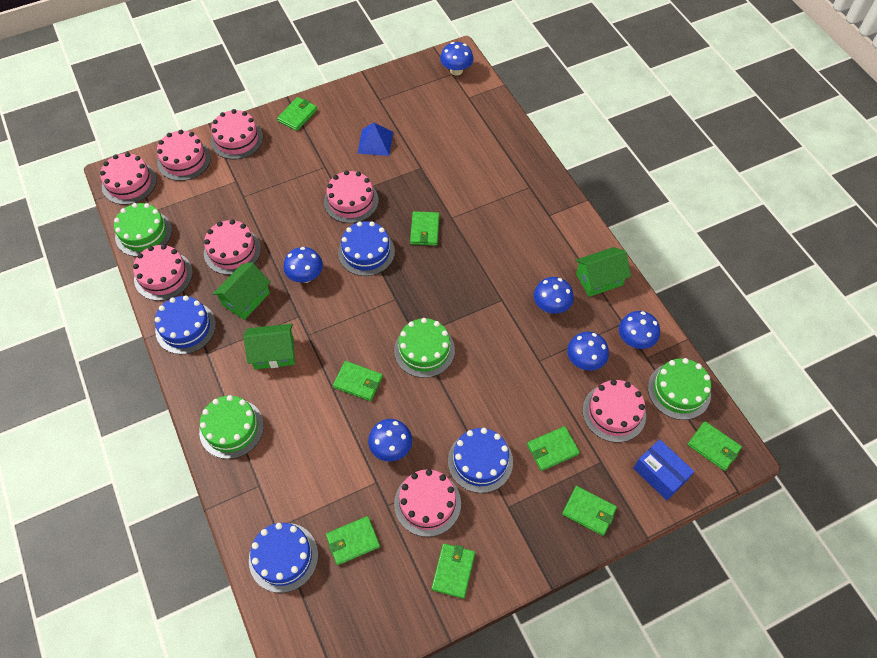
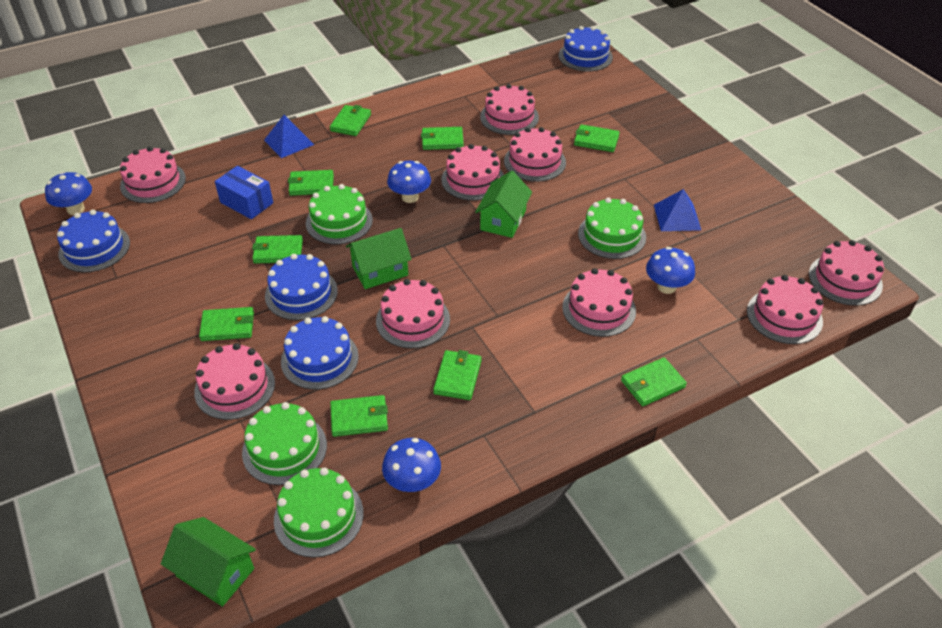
blue mushroom: [283,247,323,283] [368,419,412,462] [440,42,473,76] [534,277,574,314] [567,332,609,371] [619,311,660,349] = 6 -> [45,172,92,215] [382,438,441,492] [387,161,431,203] [646,247,695,294] = 4
blue pyramid: [358,122,393,156] = 1 -> [264,115,314,158] [654,189,701,231] = 2
green wallet: [277,97,317,131] [326,516,380,565] [333,361,383,401] [410,211,440,246] [432,543,475,599] [527,426,580,471] [562,486,617,536] [687,421,742,471] = 8 -> [199,307,254,341] [252,235,303,264] [288,170,334,196] [330,105,371,136] [330,395,388,437] [421,127,464,150] [433,350,482,400] [574,124,620,152] [621,357,687,406] = 9
pink cake: [100,152,157,205] [133,244,193,301] [157,130,211,181] [204,219,261,275] [211,109,263,159] [324,170,379,223] [394,469,461,537] [582,380,646,442] = 8 -> [120,146,186,203] [194,343,275,420] [376,279,450,348] [441,144,504,200] [480,84,539,135] [504,127,566,182] [562,268,636,337] [747,275,823,344] [809,240,884,306] = 9

